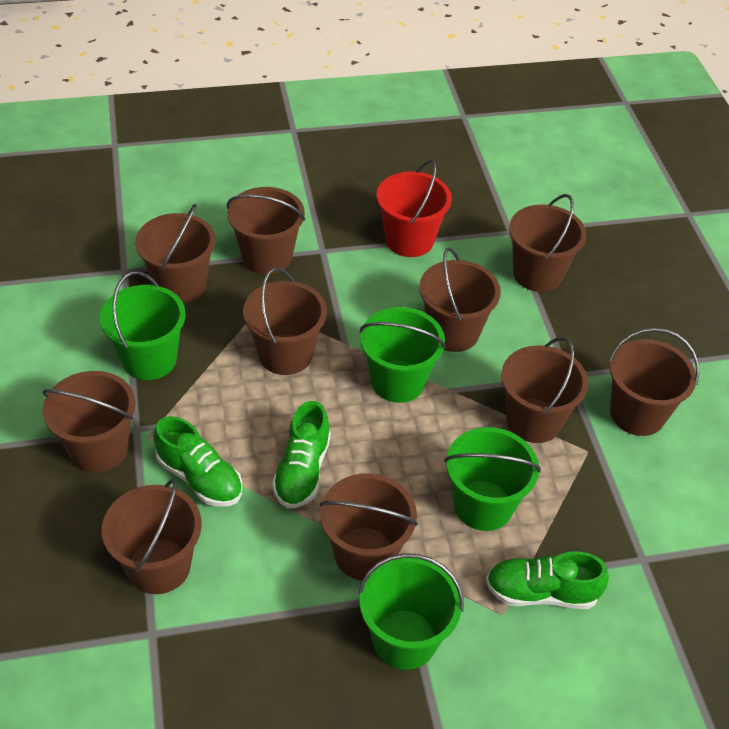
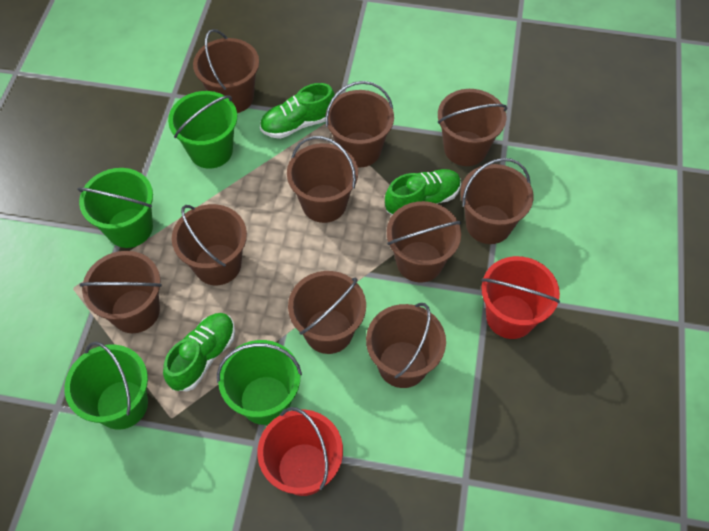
red bucket: [377,160,452,257] = 1 -> [257,407,343,496] [481,256,560,339] = 2

